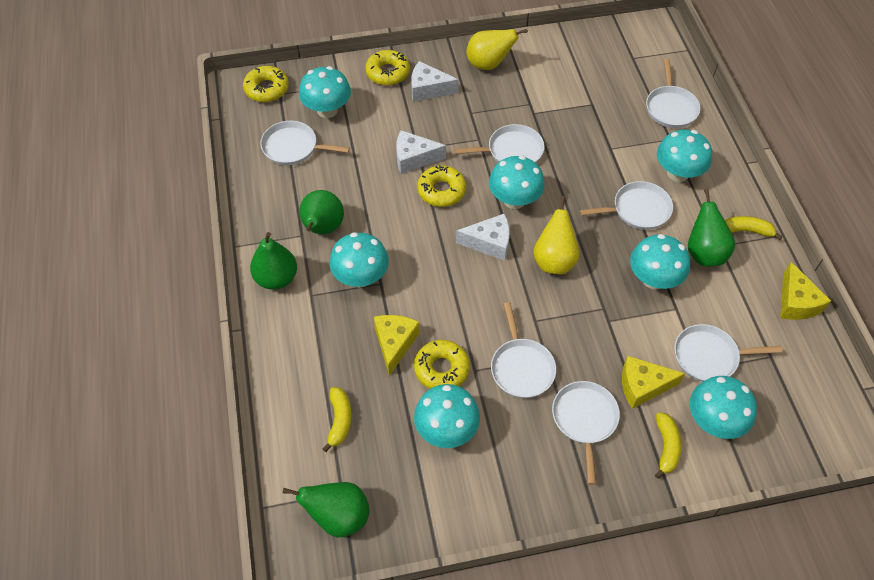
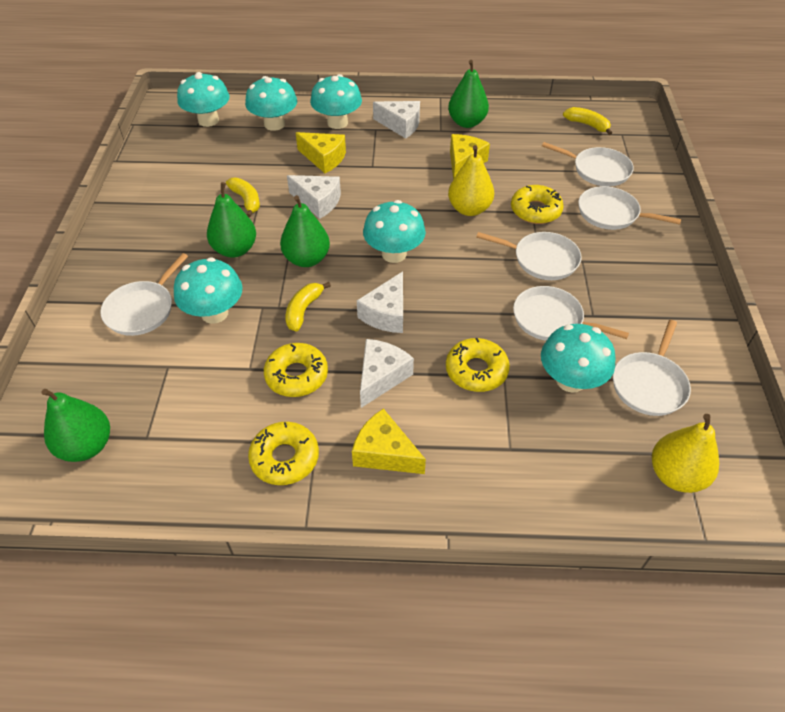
turquoise mushroom: [299,66,351,118] [329,232,389,287] [414,384,480,448] [489,156,545,209] [630,234,690,289] [657,129,712,182] [690,376,757,439] = 7 -> [174,257,243,324] [177,72,229,127] [245,76,297,131] [310,74,362,129] [363,200,426,263] [541,324,616,393] = 6
white cheese: [396,130,446,174] [411,61,459,102] [456,214,510,261] = 3 -> [287,175,341,219] [357,271,403,333] [360,339,414,408] [373,101,420,138] = 4
white pan: [260,121,350,165] [454,124,545,163] [491,302,556,398] [552,381,620,485] [580,181,673,230] [646,59,701,128] [674,324,782,382] = 7 -> [100,253,188,336] [476,232,582,280] [513,286,629,341] [542,142,634,187] [578,186,682,230] [613,320,691,416] = 6

